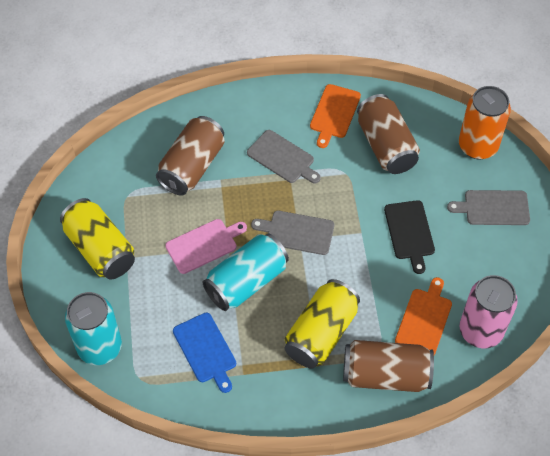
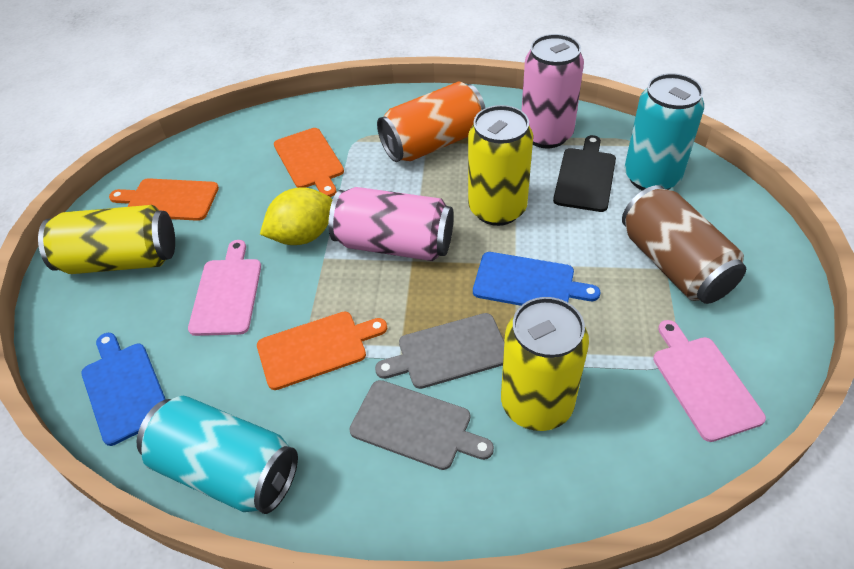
blue cutting board: [173,313,236,393] = 1 -> [81,333,165,446] [473,252,600,306] = 2
brown can: [156,116,225,196] [343,340,434,392] [357,94,420,174] = 3 -> [622,185,746,304] = 1
grey cutting board: [247,130,321,183] [251,211,334,255] [447,190,530,225] = 3 -> [349,380,494,470] [375,313,504,389] = 2
orange cutting board: [310,84,361,148] [395,277,452,355] = 2 -> [109,178,219,221] [257,311,387,390] [274,128,344,197] = 3
pink can: [459,275,518,348] = 1 -> [329,187,454,261] [521,34,584,148] = 2
pink cutting board: [165,219,247,274] = 1 -> [188,240,261,336] [653,320,766,442] = 2
yellow can: [60,198,135,280] [285,279,360,368] = 2 -> [38,205,175,274] [468,105,533,226] [501,297,589,431] = 3
yellow lemon: none = 0 -> [260,187,332,245] = 1

